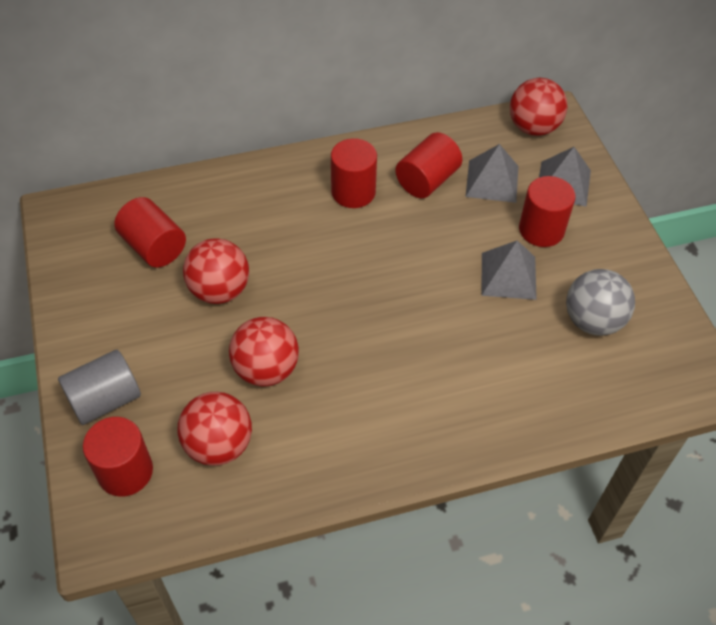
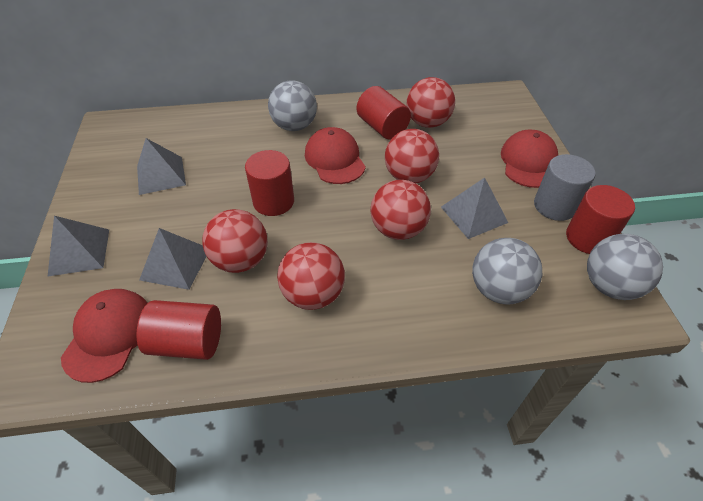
grey ball: [566,269,635,336] = 1 -> [268,80,317,131] [472,238,542,305] [587,234,663,300] = 3
grey pyramid: [466,144,519,203] [481,240,537,300] [539,147,591,207] = 3 -> [47,216,109,277] [137,138,186,195] [139,228,207,290] [441,178,508,239] = 4
red ball: [178,392,252,466] [183,238,249,304] [229,317,299,386] [510,78,567,136] = 4 -> [202,209,268,273] [277,242,345,310] [371,180,431,240] [385,129,439,183] [407,77,455,128] = 5
red cap: none = 0 -> [61,289,147,383] [305,127,366,184] [501,130,558,188] = 3
red cylinder: [83,417,153,497] [114,197,186,267] [331,138,377,208] [396,132,462,198] [519,176,575,247] = 5 -> [136,300,221,360] [245,150,294,216] [357,86,411,139] [566,185,635,254] = 4

